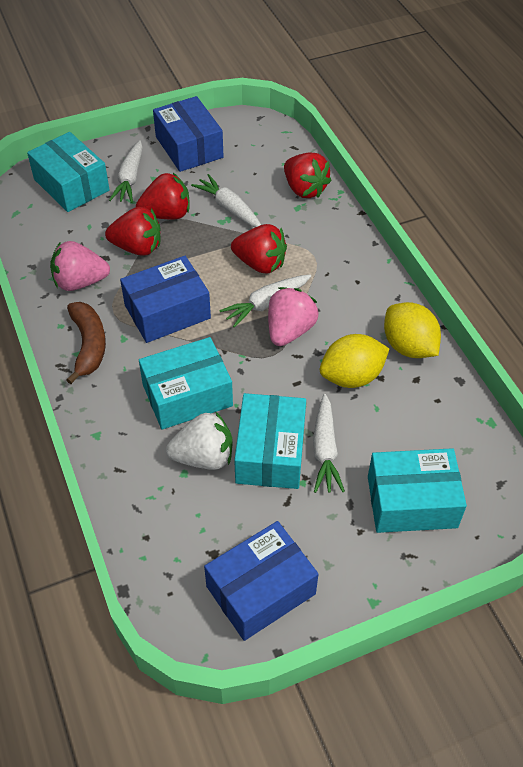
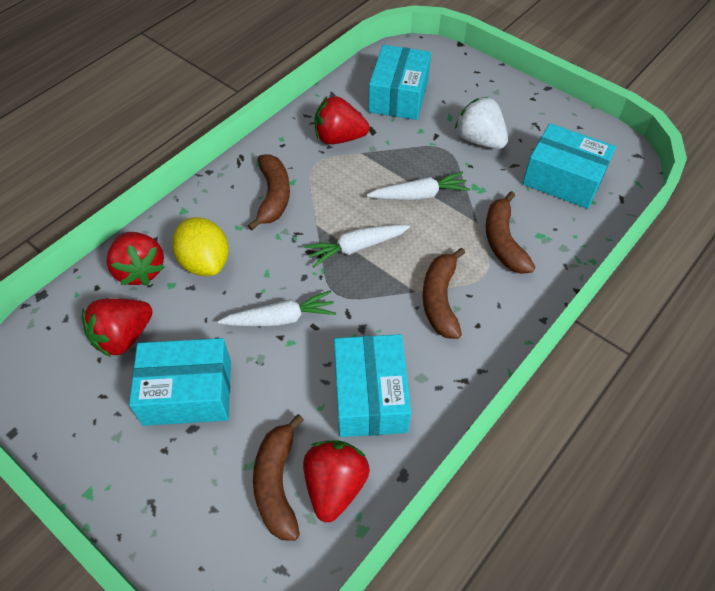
blue box: [120,256,211,343] [153,96,224,172] [204,521,318,641] = 3 -> none = 0
brown banana: [66,302,106,384] = 1 -> [248,154,290,231] [253,414,304,541] [422,248,465,339] [486,191,535,274] = 4
pink strawberry: [50,241,110,291] [268,287,319,346] = 2 -> none = 0
white carrot: [109,140,143,203] [191,174,261,227] [219,274,311,328] [313,394,345,493] = 4 -> [218,290,336,327] [304,225,410,267] [367,171,470,200] = 3
yellow lemon: [320,334,389,388] [384,302,441,358] = 2 -> [172,217,229,276] = 1

